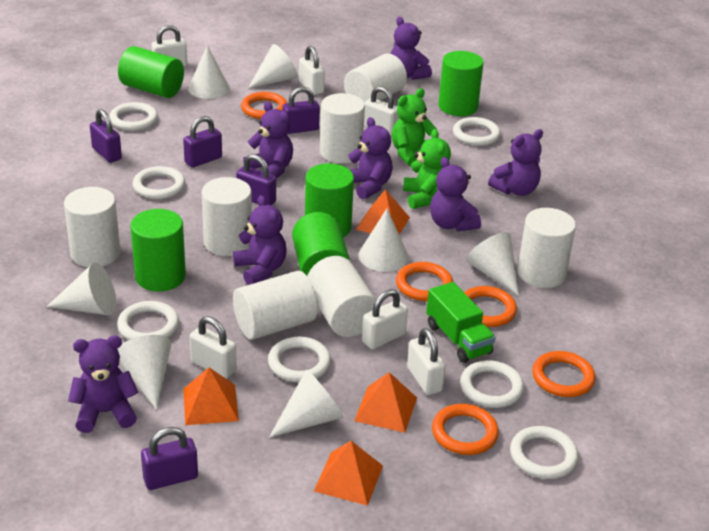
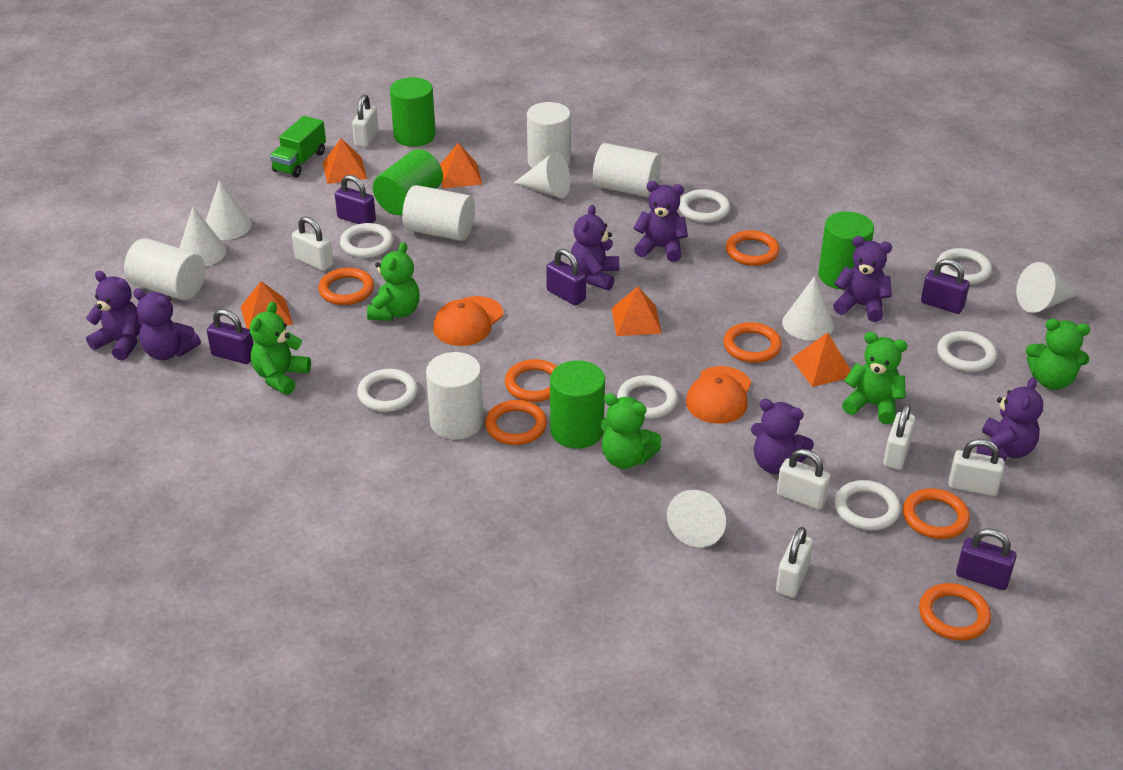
green cylinder: [118,46,184,98] [130,209,186,291] [292,212,350,276] [305,163,354,237] [438,51,484,116] = 5 -> [373,149,443,215] [390,77,436,147] [550,360,605,449] [818,211,874,290] = 4
green teddy bear: [392,88,437,167] [403,129,451,209] = 2 -> [250,302,311,395] [367,242,420,321] [601,393,661,469] [842,332,907,424] [1026,319,1090,390] = 5
orange cap: none = 0 -> [433,296,503,346] [686,366,751,424] = 2
orange pyramid: [183,368,239,425] [314,441,383,506] [354,372,417,433] [356,189,410,234] = 4 -> [241,281,293,330] [323,138,367,184] [440,143,483,188] [611,286,662,336] [791,332,851,387] = 5
orange ring: [241,92,287,119] [396,262,453,301] [432,404,499,455] [464,286,517,327] [532,351,595,397] = 5 -> [318,268,374,305] [485,400,547,445] [505,359,557,402] [723,322,782,363] [726,230,780,266] [903,488,970,539] [919,583,991,641] = 7
white cone: [46,263,116,315] [117,335,171,410] [188,45,230,99] [248,44,298,89] [269,370,343,438] [358,209,409,272] [466,232,519,296] = 7 -> [180,206,227,267] [205,180,252,240] [514,152,570,198] [667,490,726,547] [782,276,834,340] [1016,262,1078,313] = 6
white cylinder: [64,187,120,267] [202,177,252,256] [233,271,318,340] [307,256,376,337] [320,93,365,164] [344,53,407,102] [518,208,576,288] = 7 -> [124,238,205,300] [402,185,475,241] [426,352,483,440] [527,102,571,168] [593,143,661,197] = 5

